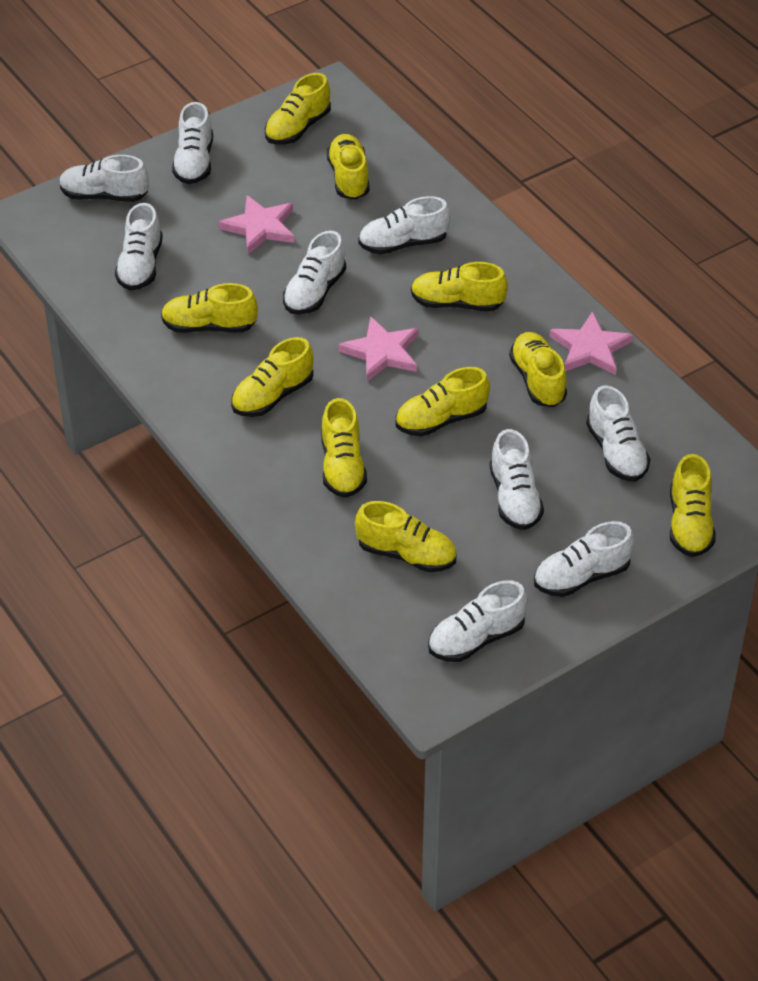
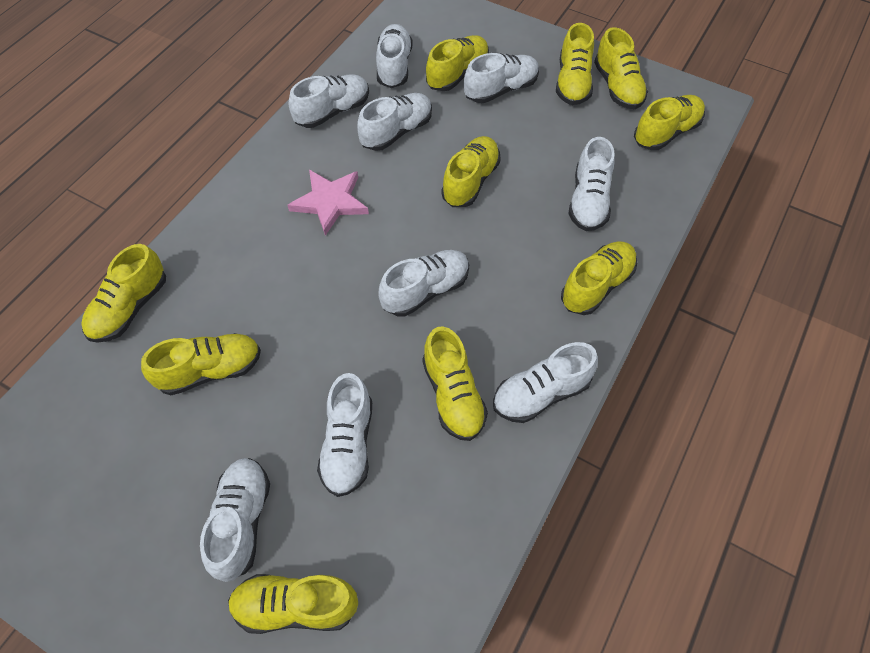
pink star: [219,195,294,254] [338,316,418,382] [550,311,633,375] = 3 -> [287,170,369,236] = 1

